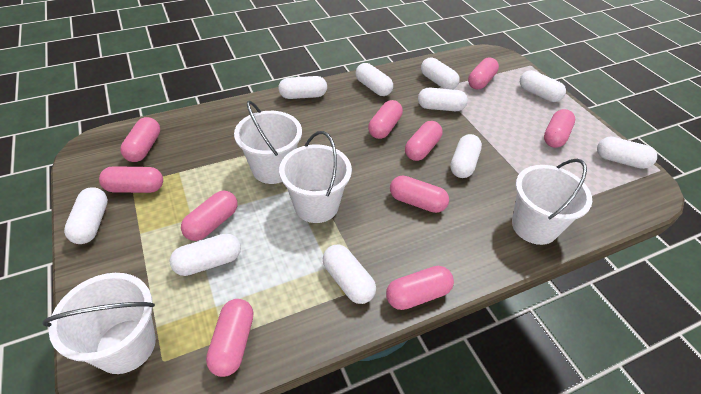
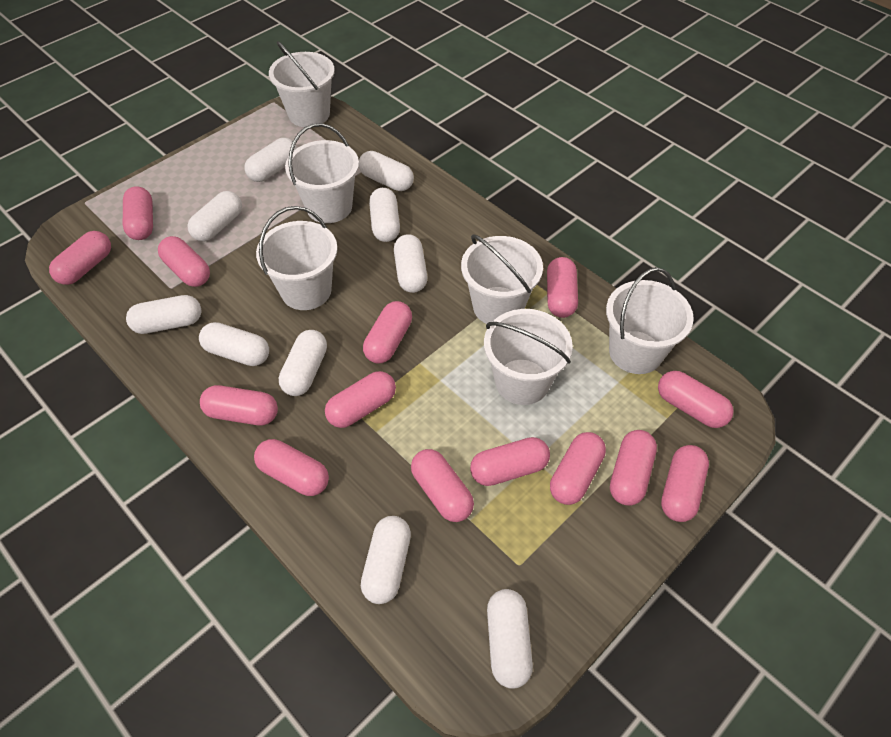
pink capsule: [99,166,163,193] [120,117,160,162] [181,190,237,241] [206,299,254,377] [368,100,403,139] [386,266,454,310] [390,175,449,213] [405,121,442,161] [468,57,499,89] [544,109,575,148] = 10 -> [49,231,111,285] [123,186,153,240] [158,236,210,287] [200,385,278,426] [254,439,329,496] [325,371,396,428] [363,301,412,363] [411,449,474,522] [470,437,550,486] [547,257,578,318] [550,432,606,505] [610,430,657,506] [658,371,734,428] [661,445,709,522] = 14
white bucket: [42,273,156,374] [234,101,302,184] [279,131,352,223] [512,159,592,245] = 4 -> [256,206,338,310] [269,41,335,127] [285,123,359,223] [461,234,543,324] [484,309,573,405] [606,267,694,374] = 6

